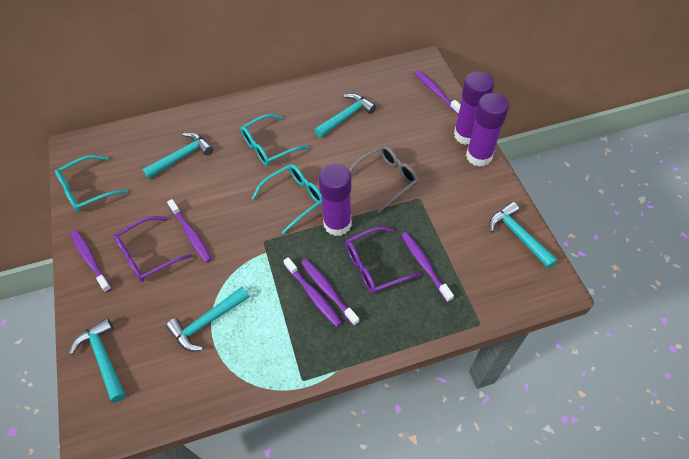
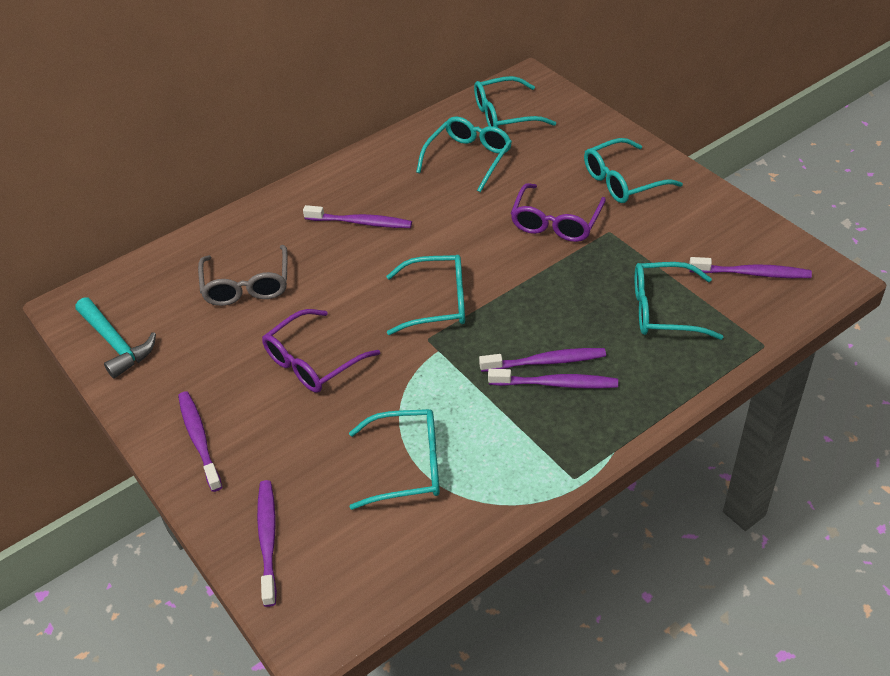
purple glue stick: [318,163,352,236] [454,71,494,145] [466,93,509,166] = 3 -> none = 0
turquoise glasses: [55,155,128,212] [240,114,309,166] [251,164,322,234] = 3 -> [349,409,440,510] [386,255,465,335] [416,116,512,192] [474,76,556,128] [584,138,683,203] [635,262,723,340] = 6
turquoise hammer: [69,318,125,403] [142,132,213,179] [166,287,249,351] [314,93,376,138] [489,202,558,268] = 5 -> [75,298,156,379] = 1

